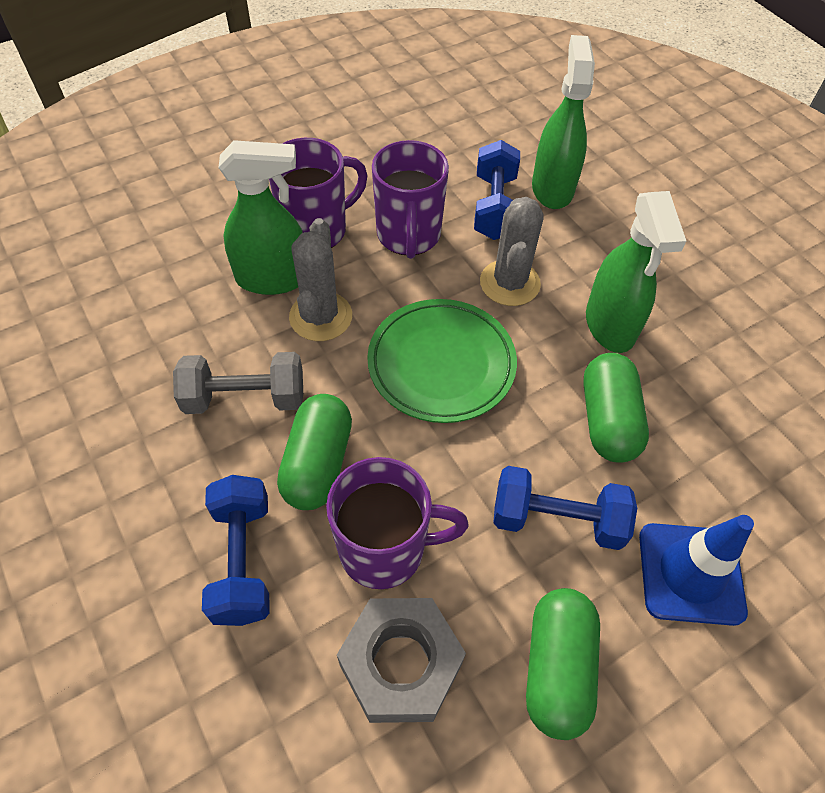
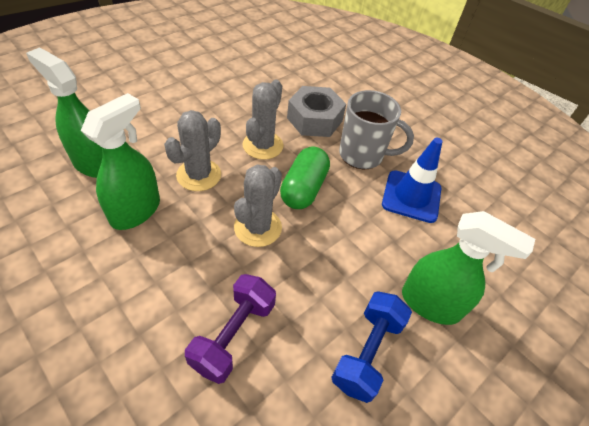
blue dumbbell: [202,475,270,626] [474,140,520,240] [493,466,637,550] = 3 -> [331,291,412,403] = 1
green capsule: [277,394,352,510] [526,588,600,740] [583,353,649,463] = 3 -> [280,146,330,209] = 1
green plate: [367,299,517,423] = 1 -> none = 0
grey cactus: [289,218,352,341] [480,197,544,306] = 2 -> [164,110,221,191] [234,164,282,247] [243,80,283,160] = 3
grey dumbbell: [173,352,303,414] = 1 -> none = 0
grey mug: none = 0 -> [339,90,414,169] = 1
purple dumbbell: none = 0 -> [185,274,276,384] = 1
purple mug: [269,138,368,248] [326,457,469,589] [372,140,449,259] = 3 -> none = 0

